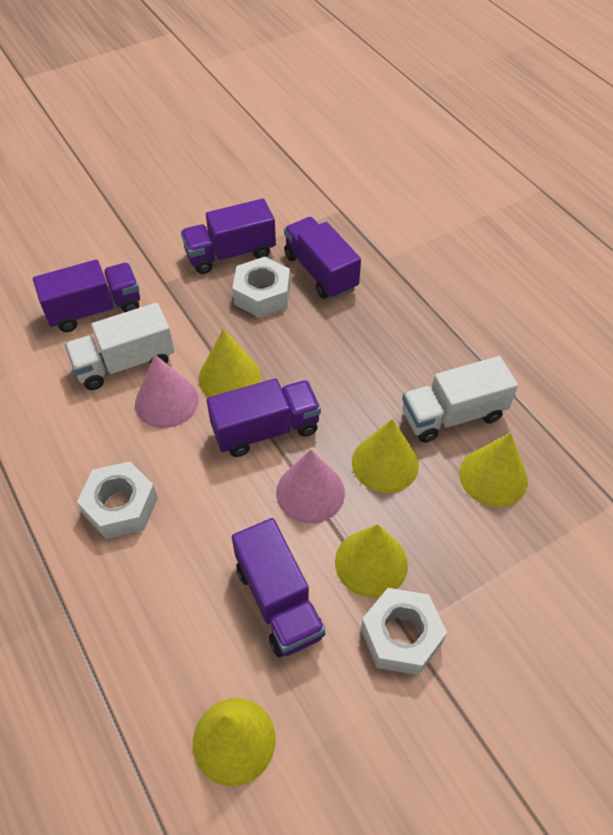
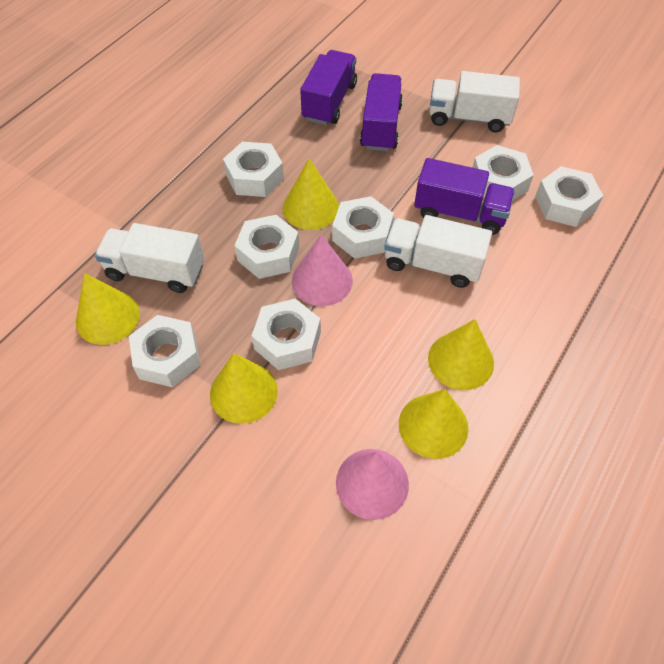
purple truck: [33,260,140,332] [181,199,276,274] [206,378,321,457] [232,518,325,657] [284,217,361,299] = 5 -> [300,50,357,125] [360,73,403,151] [414,158,515,235] = 3
white nut: [77,461,158,539] [232,257,290,318] [361,588,447,675] = 3 -> [129,315,201,387] [223,142,284,197] [234,215,299,279] [252,299,321,370] [332,196,394,259] [472,145,534,200] [535,166,603,227] = 7
white truck: [65,303,174,390] [402,356,518,443] = 2 -> [95,223,204,293] [384,215,492,288] [429,71,520,132] = 3

